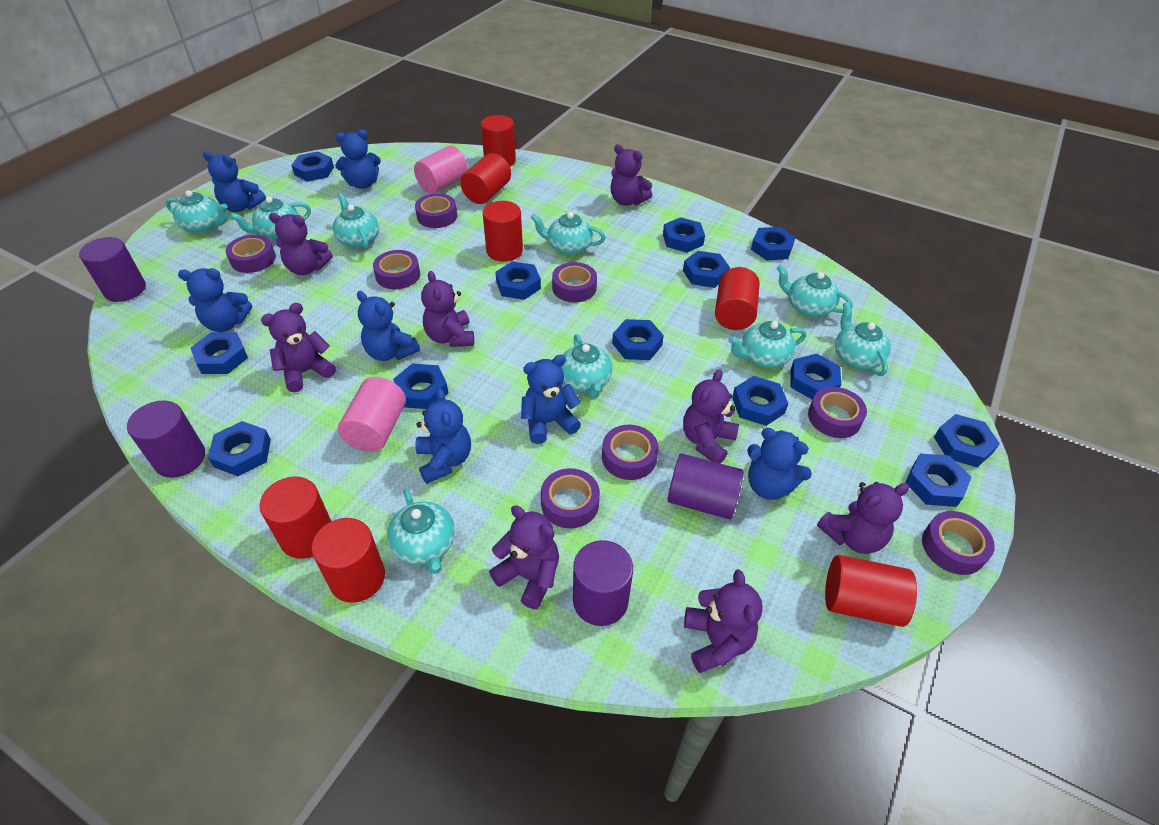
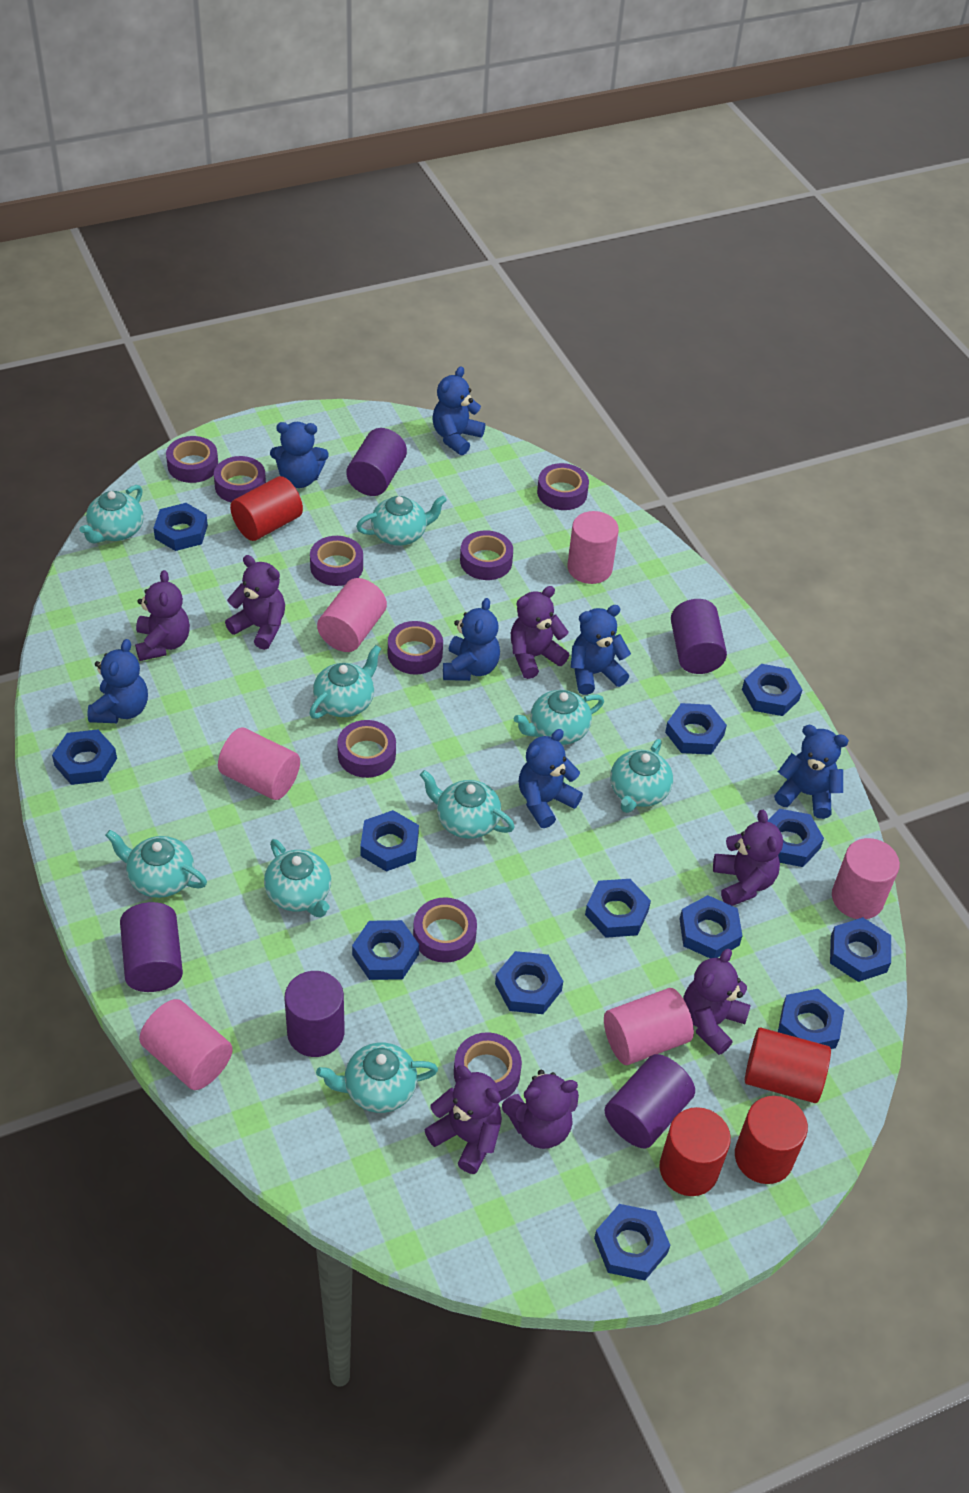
pink cylinder: [338,377,406,452] [414,146,468,194] = 2 -> [139,999,233,1090] [218,727,300,800] [317,578,387,652] [568,511,619,584] [604,988,694,1065] [832,838,900,919] = 6
purple cylinder: [79,237,146,302] [127,401,205,478] [573,540,633,626] [668,454,744,519] = 4 -> [120,902,183,992] [285,971,345,1057] [346,428,407,496] [604,1054,695,1148] [671,599,727,674] = 5
purple tape: [226,234,276,273] [373,250,420,289] [415,193,457,228] [541,468,600,528] [552,262,597,302] [602,425,659,480] [808,387,867,438] [922,511,995,575] = 8 -> [166,436,218,483] [214,456,266,502] [310,536,363,586] [337,720,396,778] [388,621,443,675] [413,897,477,963] [454,1032,522,1101] [460,530,513,580] [537,463,589,510] = 9
purple teddy bear: [261,303,336,393] [269,213,333,275] [421,271,474,347] [489,505,559,609] [610,144,652,206] [683,369,739,464] [684,569,763,673] [817,482,909,554] = 8 -> [135,570,190,661] [225,555,285,650] [424,1066,502,1174] [502,1070,579,1149] [511,586,569,679] [683,949,751,1055] [713,810,783,906] = 7
red cylinder: [259,476,332,559] [312,518,385,603] [460,153,511,204] [481,115,516,166] [483,201,523,262] [715,267,759,330] [825,555,917,627] = 7 -> [230,476,303,541] [660,1107,731,1196] [735,1096,808,1184] [745,1027,831,1103] = 4

